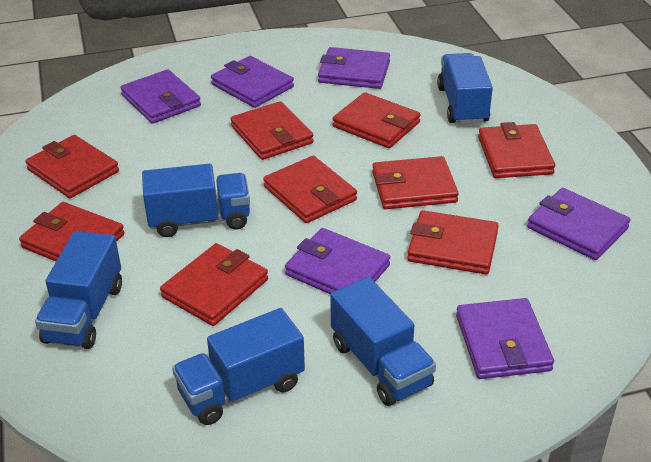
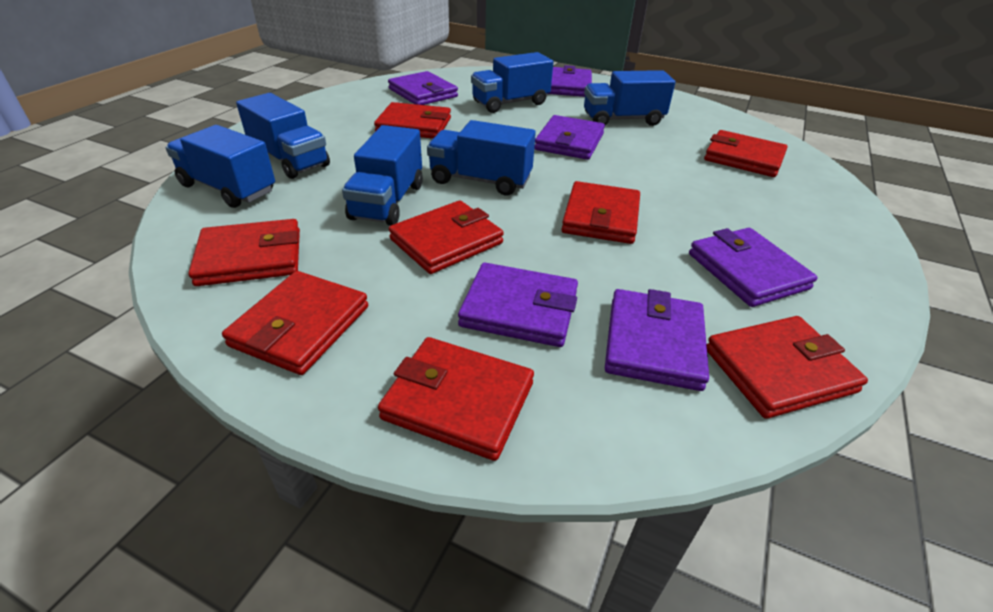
blue truck: [35,231,122,349] [142,164,250,237] [172,308,305,425] [330,277,436,406] [437,53,493,124] = 5 -> [165,125,275,208] [236,93,330,179] [342,125,423,226] [427,120,536,195] [471,52,553,113] [584,70,675,126] = 6
red wallet: [19,202,125,261] [25,135,119,198] [160,243,268,326] [230,101,314,160] [263,156,357,223] [333,92,421,148] [372,156,459,209] [407,210,499,274] [478,122,555,178] = 9 -> [188,219,300,286] [222,271,368,375] [374,102,451,139] [378,337,534,461] [389,200,504,274] [561,181,640,244] [704,130,788,177] [707,316,868,419] = 8

